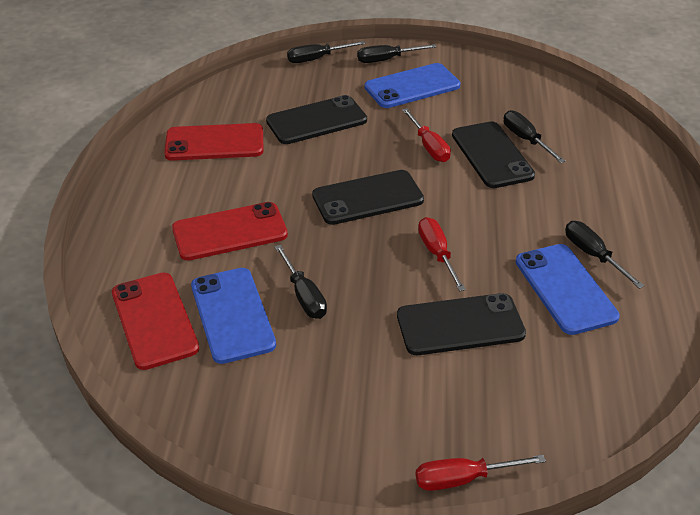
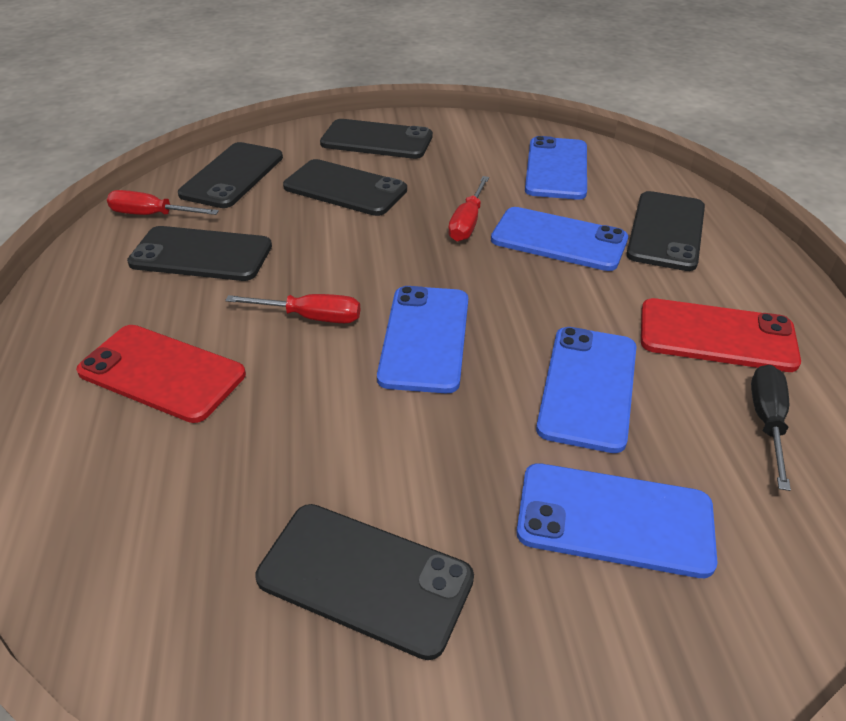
black phone: [266,95,367,144] [312,170,424,225] [397,293,526,355] [452,121,535,188] = 4 -> [127,226,272,281] [178,142,283,208] [256,504,474,660] [283,159,407,216] [320,119,433,159] [626,191,705,271] = 6
black screwdriver: [275,244,327,319] [287,41,365,63] [357,44,436,63] [504,110,566,163] [565,221,644,289] = 5 -> [751,365,791,491] = 1
blue phone: [191,268,276,364] [364,63,461,108] [516,244,620,335] = 3 -> [377,286,468,393] [491,207,628,271] [516,463,717,578] [525,136,587,200] [536,327,636,453] = 5
red phone: [112,273,199,370] [164,123,264,161] [172,202,288,261] = 3 -> [76,325,246,423] [641,298,801,372] = 2

